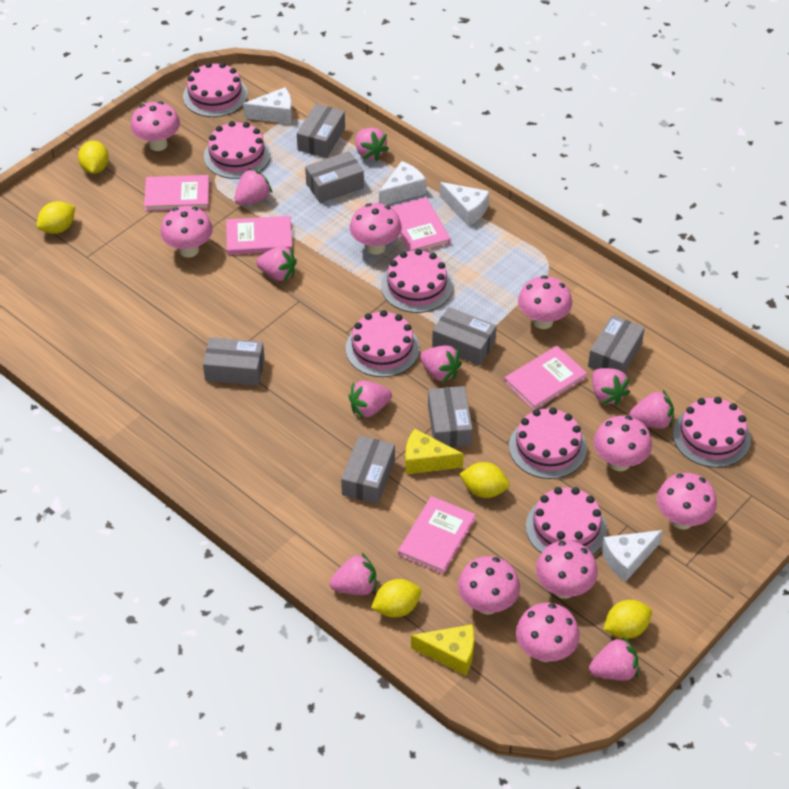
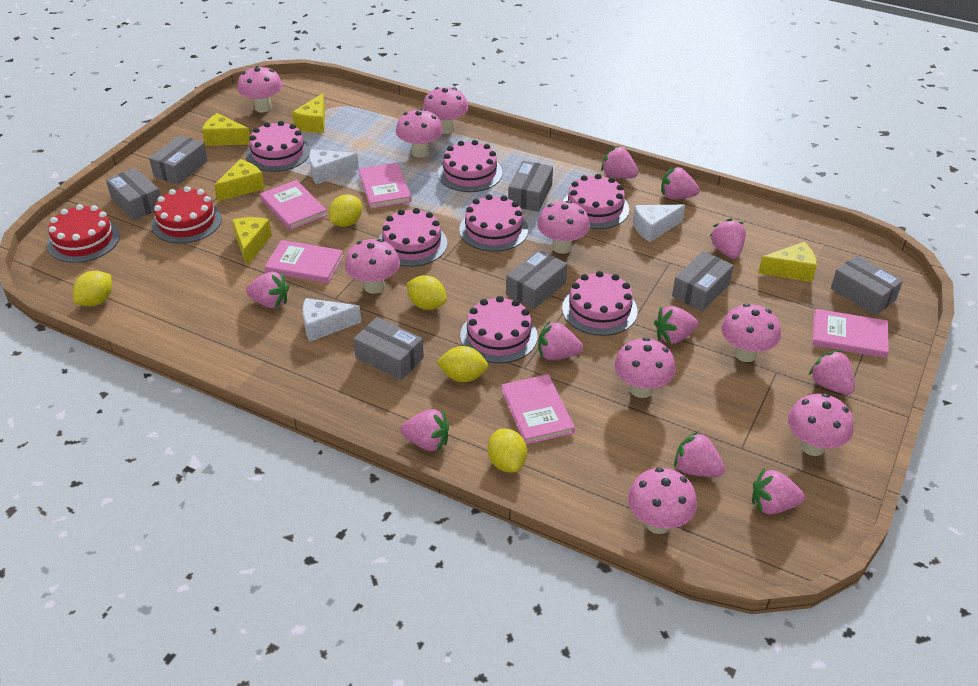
pink strawberry: [234,168,272,205] [256,246,297,281] [329,553,376,595] [349,381,392,419] [356,128,389,161] [420,345,462,383] [589,636,639,681] [592,368,630,406] [629,390,674,429] = 9 -> [246,272,289,308] [401,409,449,452] [538,321,583,360] [601,146,638,178] [654,306,698,344] [661,167,700,199] [674,431,725,477] [709,218,746,259] [752,468,805,514] [809,350,855,395] = 10
red cake: none = 0 -> [47,204,120,263] [151,186,222,243] = 2
white cheese: [243,87,292,124] [379,161,426,205] [440,182,489,226] [601,530,663,582] = 4 -> [303,298,361,342] [309,149,359,185] [633,205,685,242] = 3
yellow cheese: [405,429,463,474] [411,624,474,676] = 2 -> [202,113,250,146] [214,159,265,202] [232,217,272,266] [292,93,325,133] [758,242,817,282] = 5

